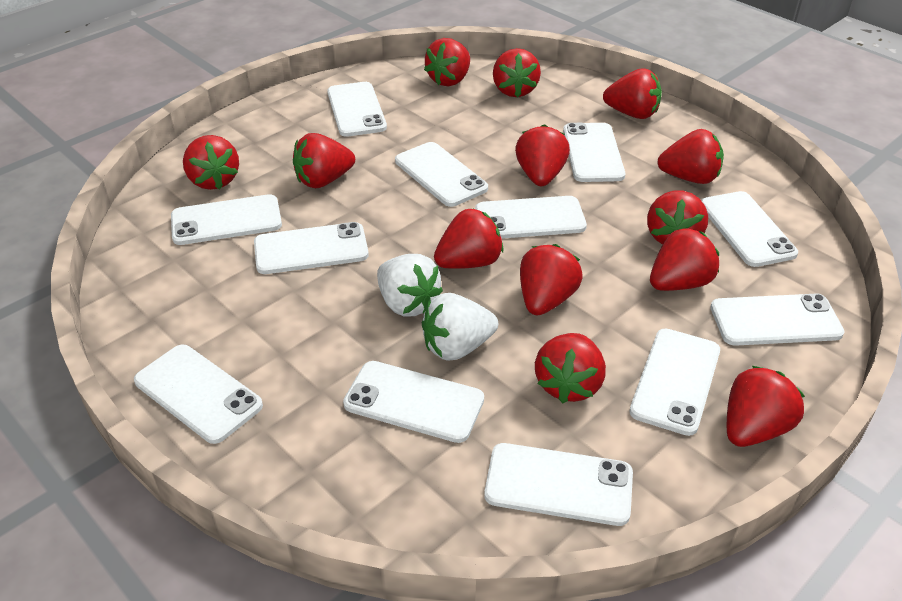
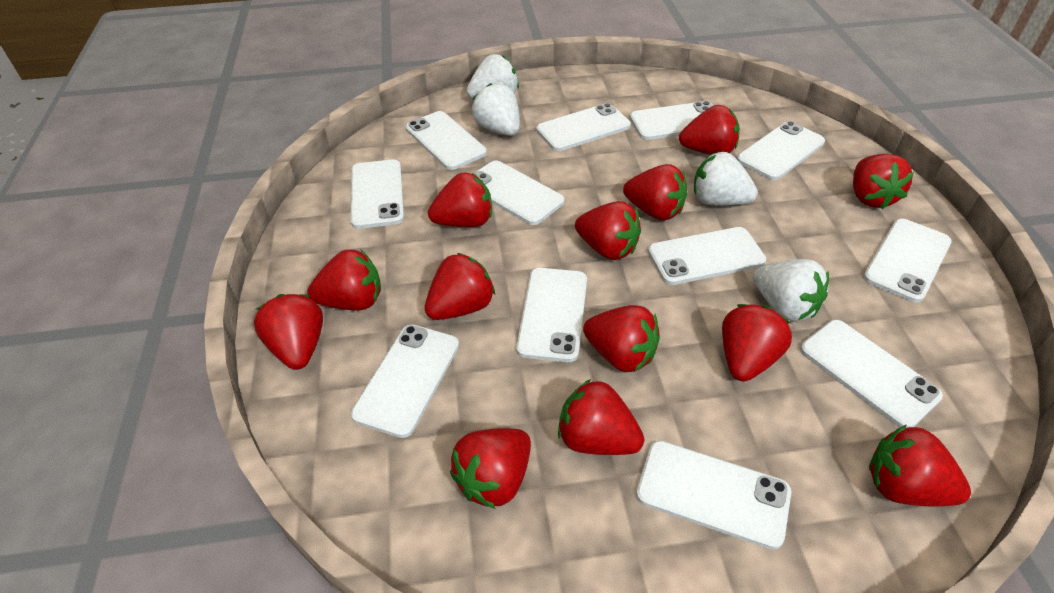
white strawberry: [377,254,443,317] [422,293,498,361] = 2 -> [467,54,519,99] [472,83,520,136] [694,152,758,206] [753,259,829,321] = 4

